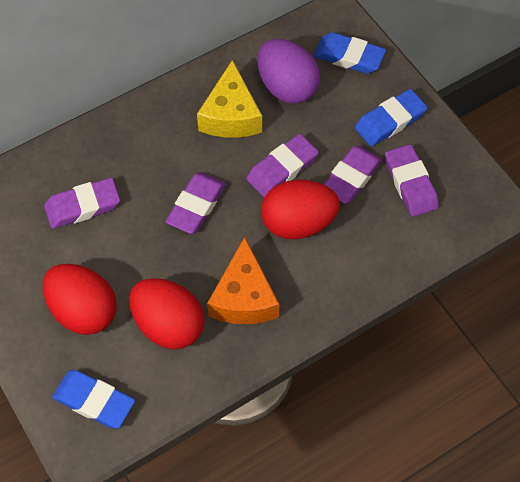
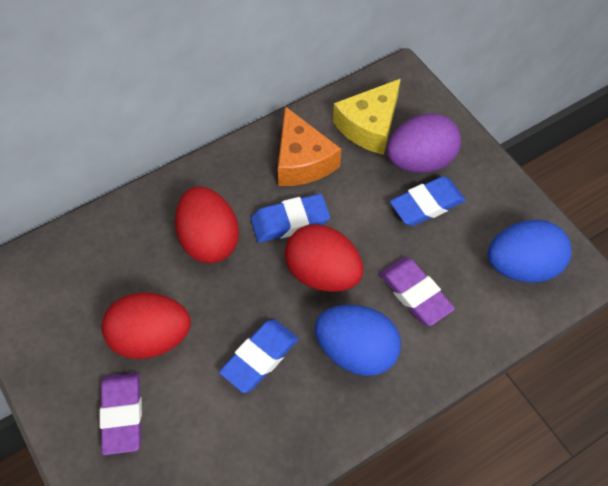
blue egg: none = 0 -> [315,305,401,376] [488,220,571,283] = 2
purple eraser: [44,178,120,229] [166,172,226,234] [246,134,318,197] [323,146,382,204] [385,144,439,217] = 5 -> [100,372,142,455] [379,258,455,326] = 2

